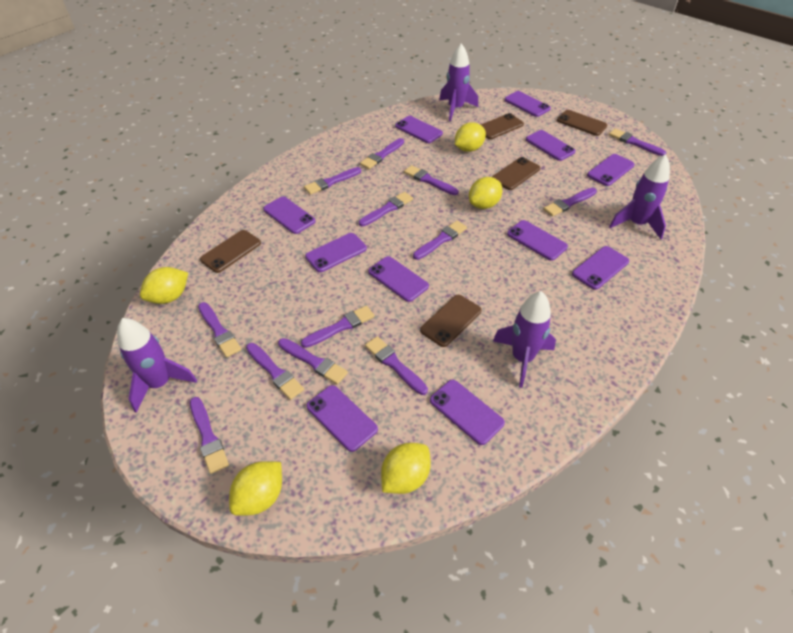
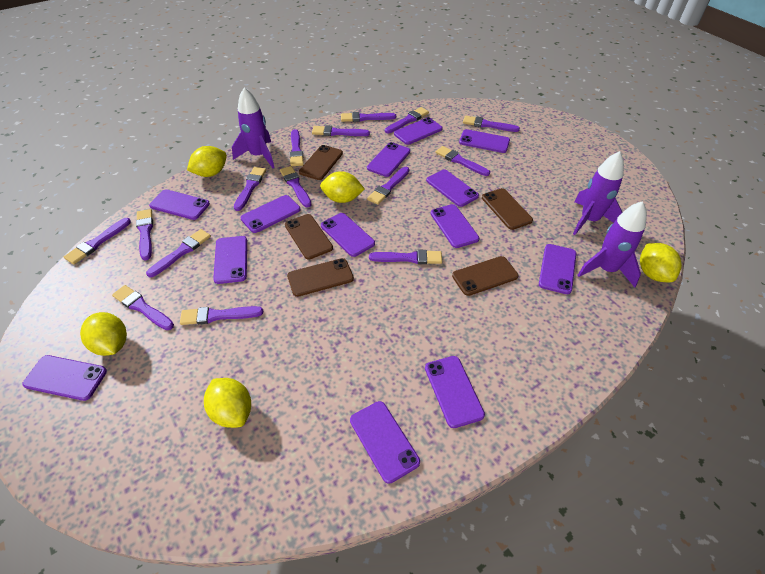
purple brush: [190,397,229,474] [198,302,242,358] [246,343,304,400] [278,338,348,384] [301,305,375,348] [304,167,361,195] [359,192,413,227] [360,138,404,169] [365,336,428,395] [404,165,459,195] [413,221,467,260] [544,188,597,216] [609,129,666,156] = 13 -> [64,218,131,264] [112,285,174,330] [136,209,153,260] [146,229,211,277] [180,306,263,325] [234,167,266,211] [280,166,311,208] [289,129,304,166] [312,125,370,136] [341,112,396,122] [367,167,409,205] [369,250,442,264] [385,107,429,133] [436,146,490,176] [463,116,520,132] = 15
purple phone: [263,196,316,234] [305,233,367,272] [306,385,378,452] [368,256,429,302] [395,116,443,143] [430,380,505,445] [505,91,551,117] [507,220,568,261] [526,130,576,161] [572,246,629,290] [587,154,635,186] = 11 -> [22,355,107,401] [149,189,210,220] [213,236,247,284] [241,195,301,233] [321,213,375,257] [350,401,420,484] [367,142,410,177] [394,117,443,145] [425,356,485,428] [426,169,479,207] [430,204,479,248] [459,129,510,153] [539,244,576,294] = 13
purple rocket: [117,318,197,413] [439,43,478,121] [493,291,556,388] [609,154,670,239] = 4 -> [232,87,275,168] [573,151,624,235] [577,201,647,288] = 3

